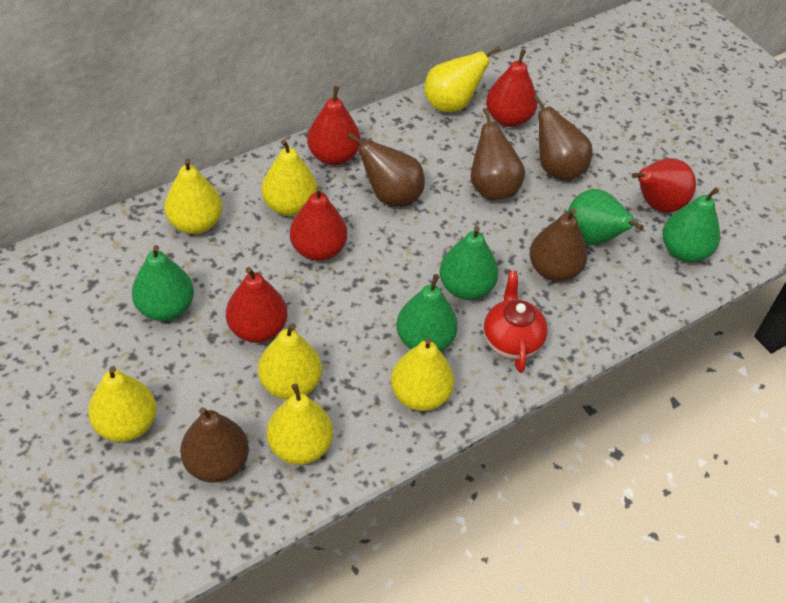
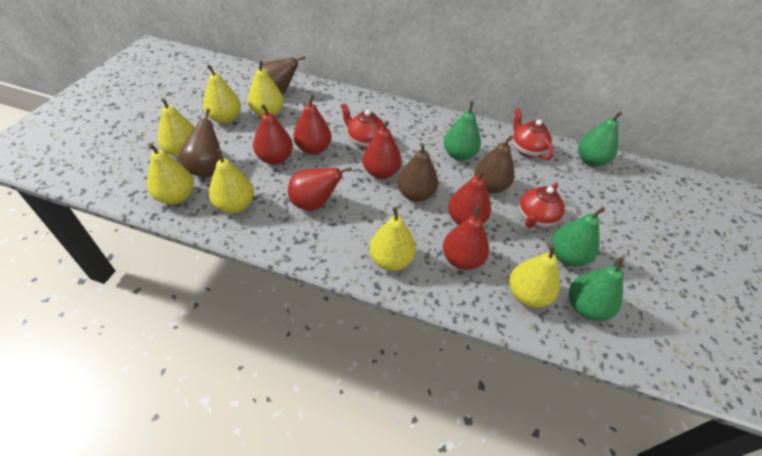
brown pear: [180,407,249,483] [347,133,425,207] [471,108,525,200] [529,208,588,282] [533,95,593,181] = 5 -> [179,109,220,177] [259,56,305,94] [397,143,438,202] [474,135,515,193] = 4
green pear: [132,245,194,321] [396,274,458,351] [439,226,498,300] [568,189,644,245] [662,187,720,262] = 5 -> [444,101,481,160] [551,207,605,267] [569,257,624,321] [578,112,622,166] = 4
red pear: [226,267,287,343] [290,186,347,261] [307,86,361,165] [486,49,537,127] [632,158,696,213] = 5 -> [253,104,293,164] [288,167,352,211] [294,95,331,155] [362,121,401,179] [443,206,489,270] [448,170,491,225] = 6
red teapot: [484,271,548,373] = 1 -> [341,103,384,148] [512,108,554,160] [519,183,565,228] = 3

